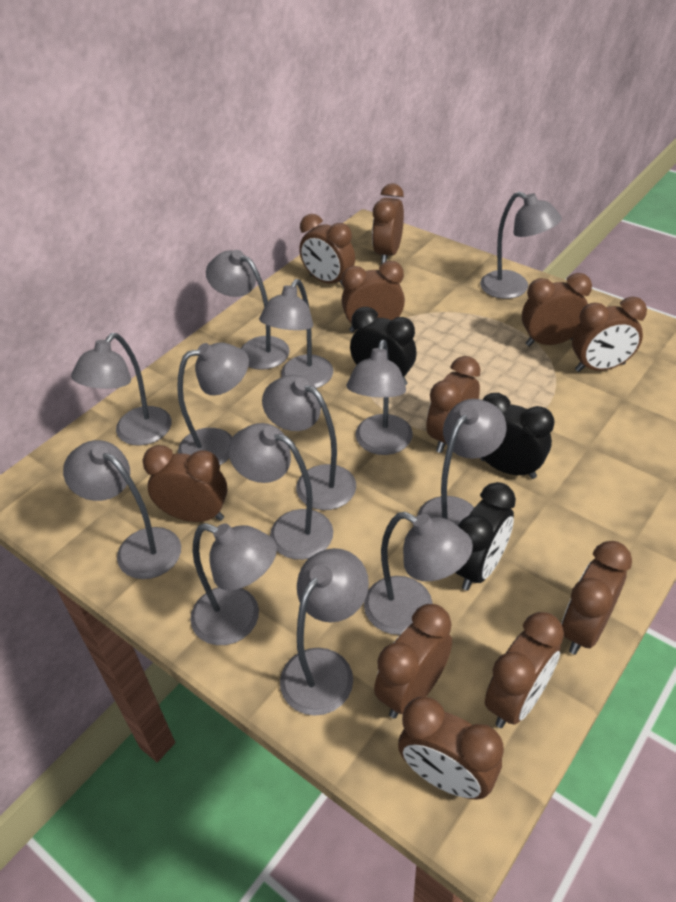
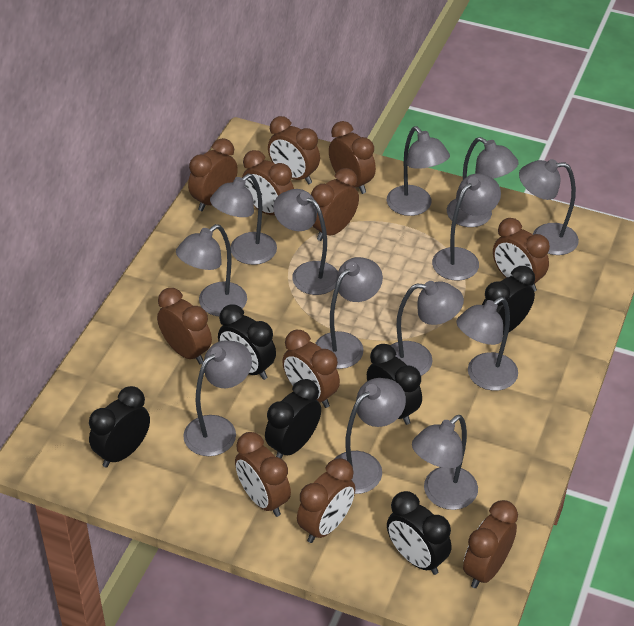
black clock: [350,307,417,385] [455,482,516,591] [480,393,555,479] = 3 -> [89,386,150,468] [218,305,276,380] [265,379,321,458] [367,344,422,425] [387,491,451,575] [482,266,535,334] = 6

